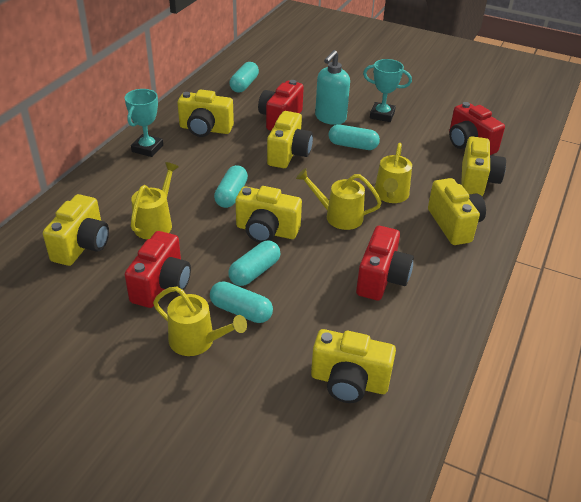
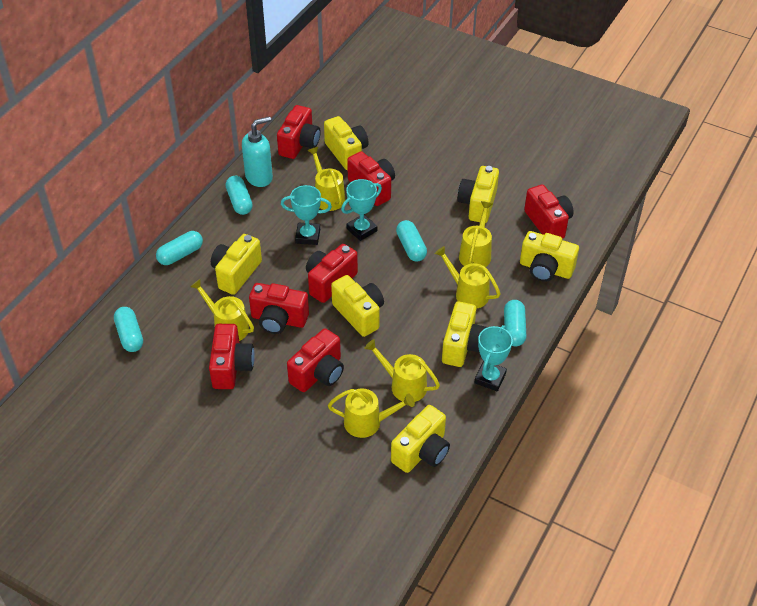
red camera: [125,231,191,308] [258,80,304,131] [356,226,414,301] [449,102,505,155] = 4 -> [209,324,255,389] [249,283,309,334] [277,105,321,159] [287,328,344,392] [306,244,358,303] [347,151,395,206] [524,185,574,239] = 7
turquoise trophy: [125,89,163,157] [363,59,412,122] = 2 -> [281,185,332,245] [341,179,382,241] [474,325,513,391] = 3
yellow watering can: [131,162,179,239] [153,287,247,356] [296,168,382,230] [374,143,412,203] = 4 -> [190,279,254,341] [307,147,345,211] [328,388,415,438] [364,339,440,402] [435,246,500,309] [459,201,492,267] = 6

